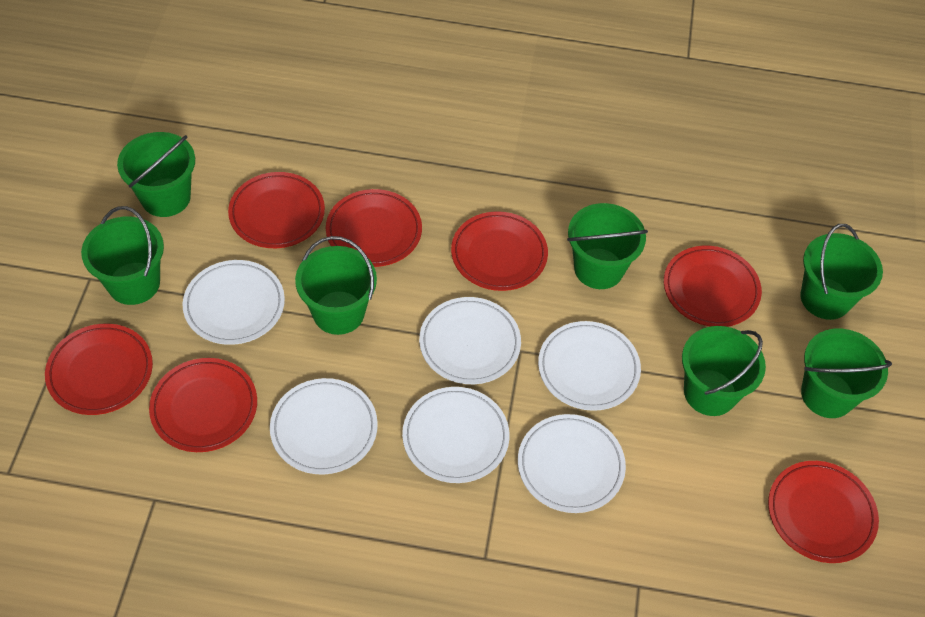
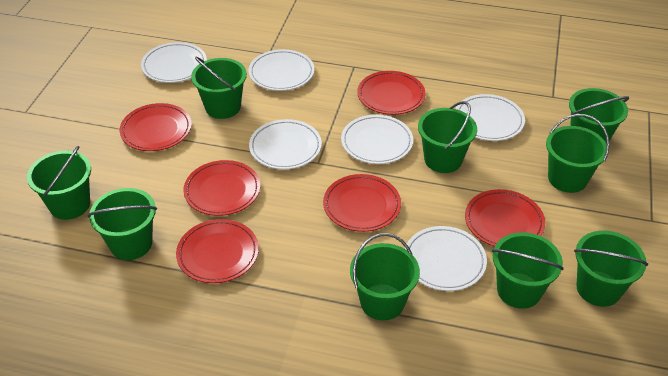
green bucket: [81,206,164,305] [117,132,195,217] [295,236,377,335] [567,203,648,289] [682,326,766,416] [800,224,883,320] [801,329,892,418] = 7 -> [27,146,91,220] [87,188,157,260] [191,57,247,119] [350,233,420,320] [418,101,477,173] [492,232,564,309] [546,114,610,193] [569,88,629,144] [574,231,648,307] = 9
red plate: [45,324,153,415] [149,358,257,452] [228,172,325,248] [326,189,422,267] [451,211,548,291] [664,246,762,327] [768,461,879,563] = 7 -> [120,103,192,151] [176,219,259,283] [183,160,260,216] [323,174,401,232] [357,71,425,115] [465,189,545,247] = 6

